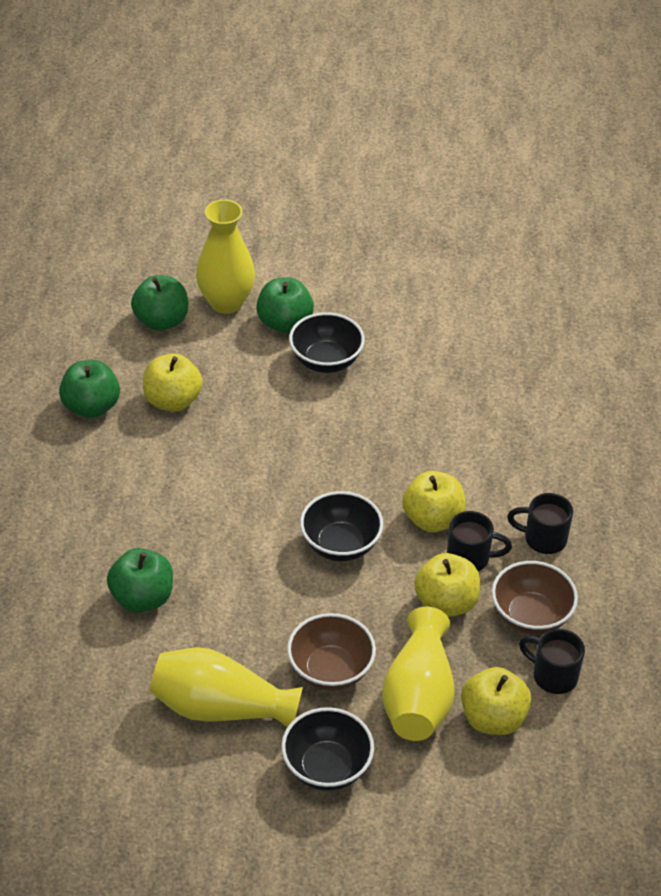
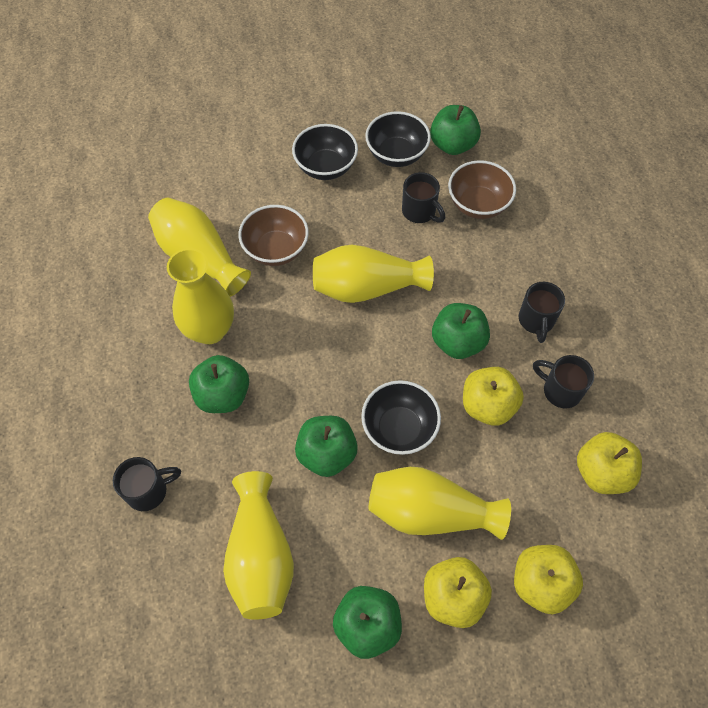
black mug: [447,511,512,571] [507,493,573,554] [519,629,585,694] = 3 -> [113,457,181,511] [402,172,445,223] [519,282,565,343] [533,355,594,408] = 4
green apple: [59,360,120,418] [107,548,173,613] [131,275,188,331] [256,277,314,333] = 4 -> [189,355,249,413] [295,416,358,477] [333,586,402,659] [430,105,481,155] [432,303,490,359] = 5
yellow vase: [150,647,303,727] [196,199,255,314] [382,607,455,741] = 3 -> [148,198,251,297] [167,248,234,344] [223,471,294,620] [313,245,434,303] [369,467,511,540] = 5

